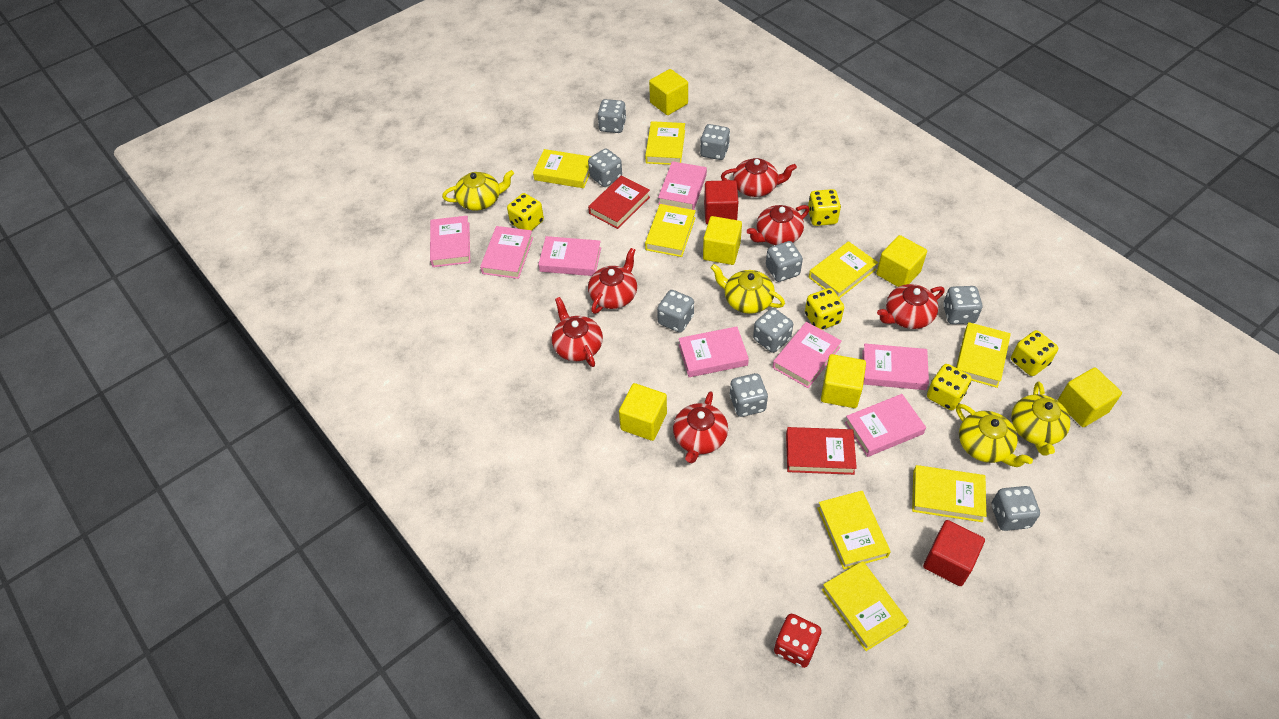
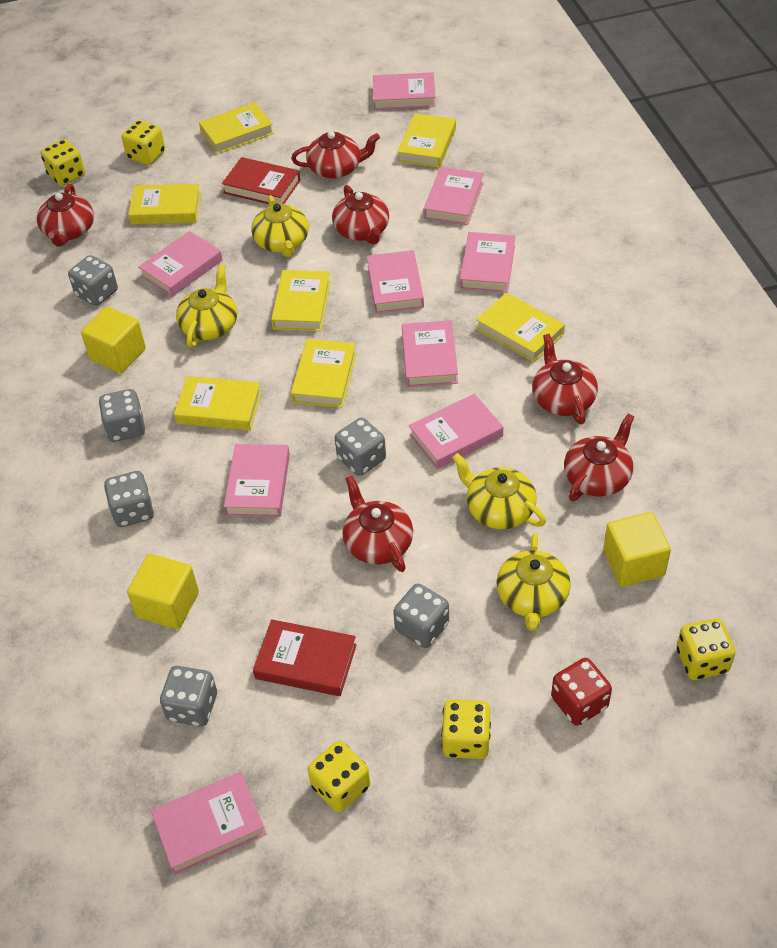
grey dice: [588,148,622,187] [598,99,626,133] [657,290,694,333] [700,124,730,160] [730,373,768,417] [753,308,793,353] [766,241,803,282] [943,286,982,324] [992,486,1040,531] = 9 -> [68,255,118,306] [99,389,145,442] [104,471,154,527] [160,666,217,727] [335,418,386,476] [393,583,449,648] = 6
pink book: [430,216,470,267] [480,226,533,279] [538,236,601,276] [658,161,707,210] [679,326,749,377] [773,322,842,388] [845,394,926,457] [862,344,929,390] = 8 -> [139,231,222,297] [151,772,266,875] [224,444,290,517] [367,250,424,314] [373,72,436,110] [402,320,458,387] [409,394,503,469] [424,167,484,225] [460,232,516,293] = 9
red cube: [704,180,738,224] [923,520,985,586] = 2 -> none = 0
yellow book: [533,149,591,188] [645,121,685,165] [645,204,696,257] [809,241,878,298] [817,491,891,570] [822,561,909,651] [912,465,986,522] [956,322,1011,388] = 8 -> [128,184,201,224] [174,376,262,430] [199,102,274,154] [271,270,331,331] [291,339,356,408] [397,113,456,168] [476,293,565,362] = 7
yellow cube: [619,383,667,441] [649,69,688,115] [703,216,742,265] [821,354,866,408] [876,235,927,287] [1057,367,1122,427] = 6 -> [81,306,146,373] [127,554,199,629] [603,512,671,587] = 3

